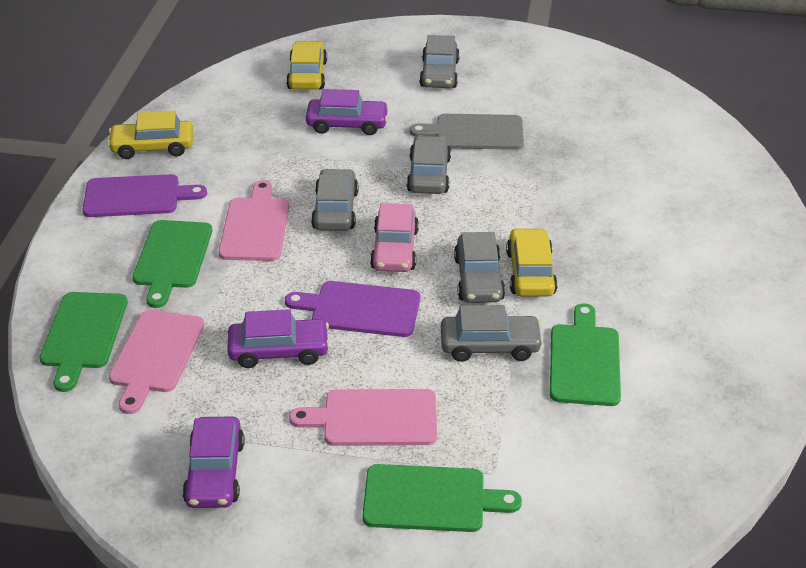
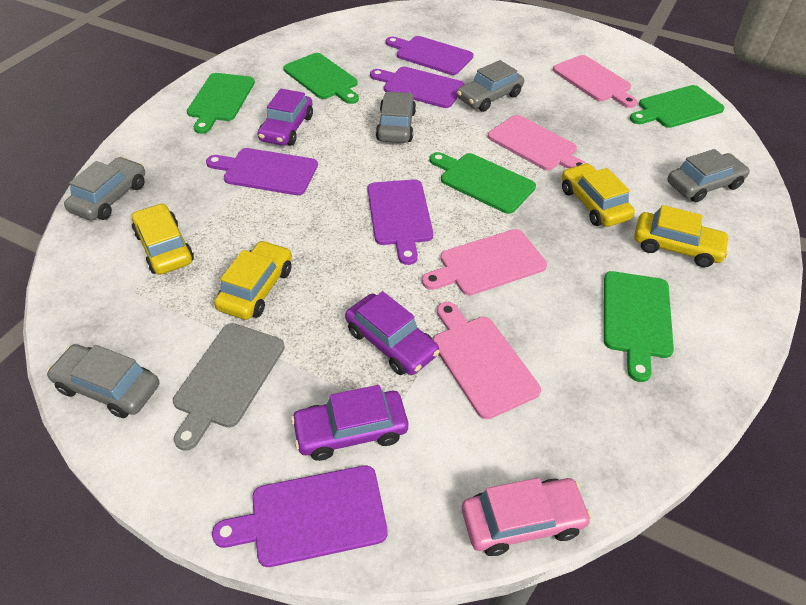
green cutting board: [39,292,128,392] [133,220,212,308] [362,464,522,532] [550,303,621,406] = 4 -> [187,73,255,134] [283,53,359,104] [430,152,536,214] [604,271,674,382] [630,85,724,128] = 5
pink cutting board: [109,310,204,414] [219,180,289,261] [289,389,437,446] = 3 -> [422,229,547,296] [433,302,541,419] [488,115,586,170] [553,55,637,108] = 4
purple cutting board: [82,174,207,217] [285,281,421,337] = 2 -> [206,148,318,195] [212,465,387,567] [368,179,433,265] [370,67,465,108] [386,36,473,75] = 5
yellow car: [107,111,193,159] [286,41,327,90] [506,228,558,297] = 3 -> [132,203,194,275] [214,240,292,320] [562,163,635,227] [634,205,730,267] = 4

